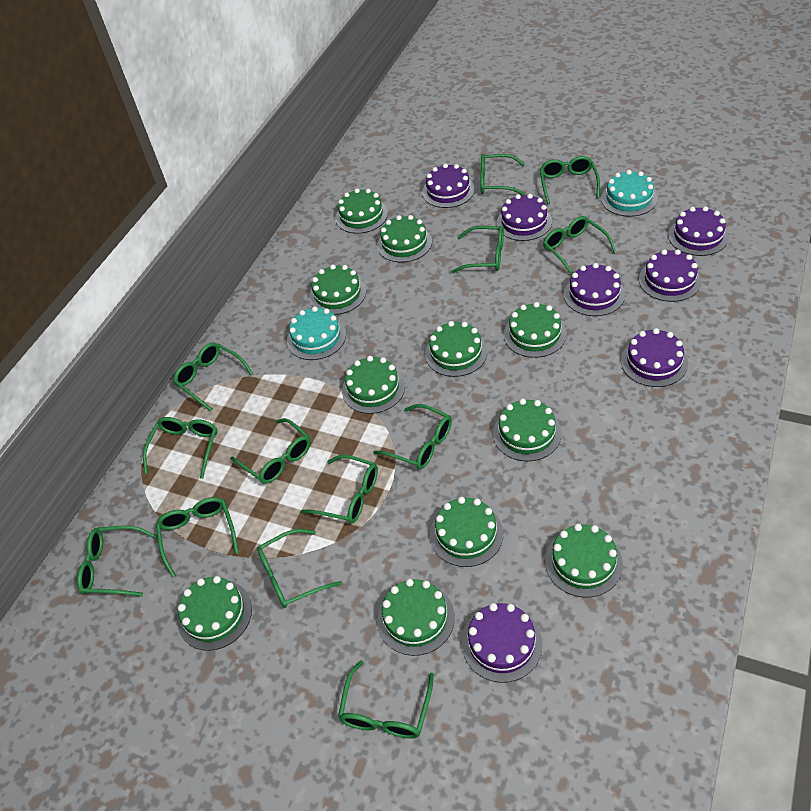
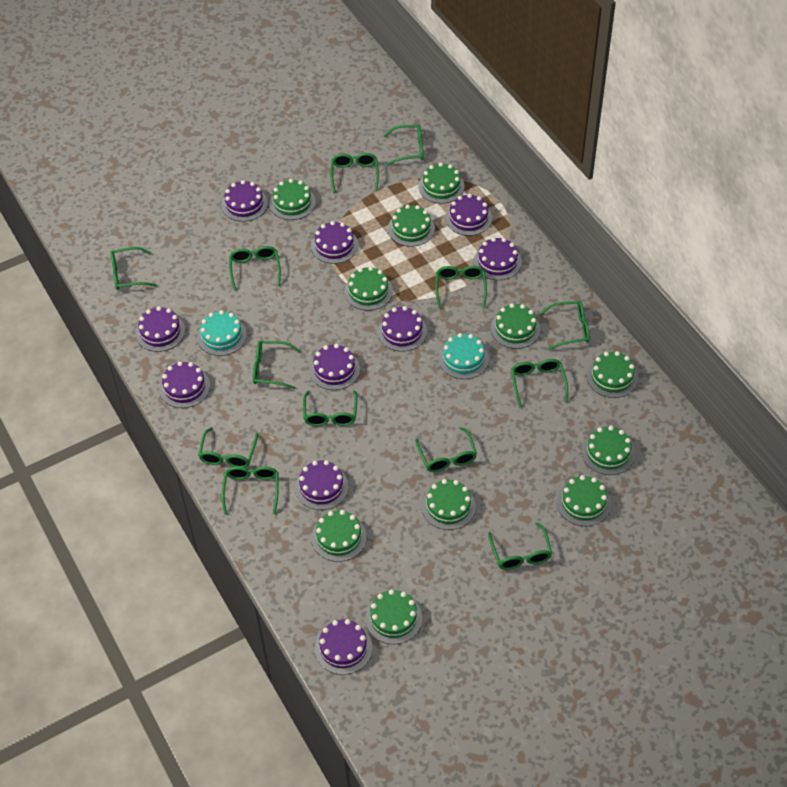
purple cake: [422,164,475,208] [462,603,543,683] [497,194,552,241] [564,263,625,316] [621,328,688,387] [639,249,701,302] [668,206,729,256] = 7 -> [136,306,185,352] [159,361,210,408] [221,180,268,222] [295,460,349,510] [309,344,360,390] [311,221,358,264] [315,619,372,675] [378,306,427,352] [445,194,492,236] [474,237,522,280] = 10

